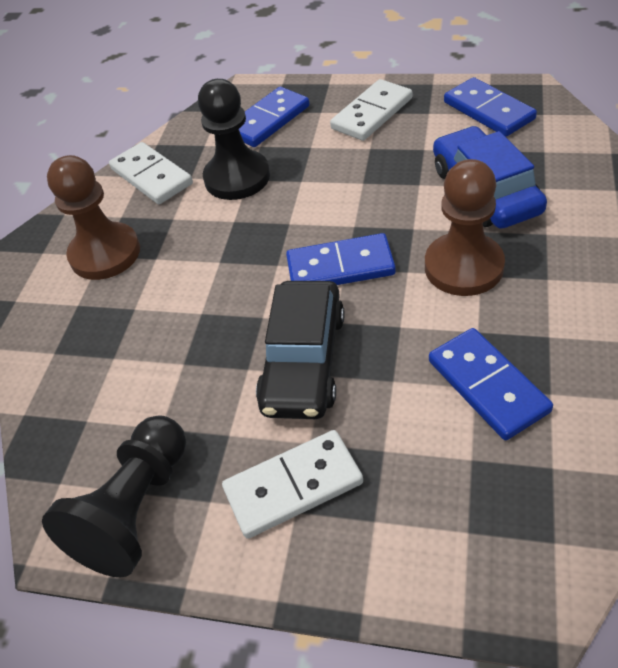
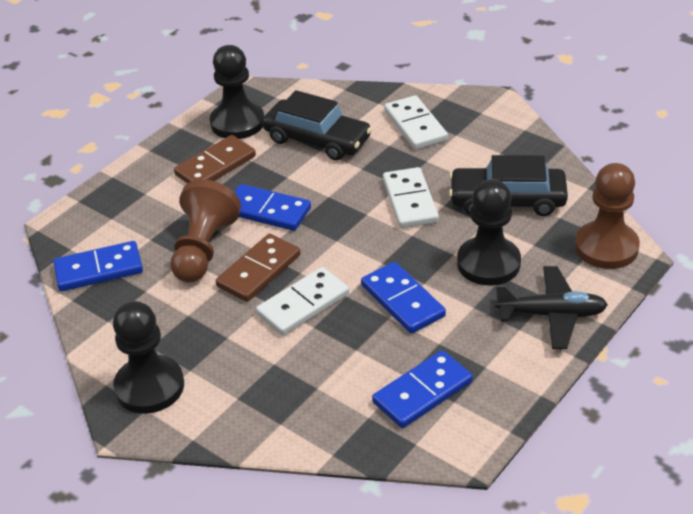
black car: [256,281,344,419] = 1 -> [262,90,372,160] [449,155,568,216] = 2
black pawn: [42,415,186,577] [198,79,270,200] = 2 -> [113,301,184,414] [210,45,264,139] [457,179,521,285] = 3
black plane: none = 0 -> [495,266,608,349] = 1
blue car: [433,126,547,229] = 1 -> none = 0
brown domino: none = 0 -> [174,135,256,183] [216,234,301,302] = 2

